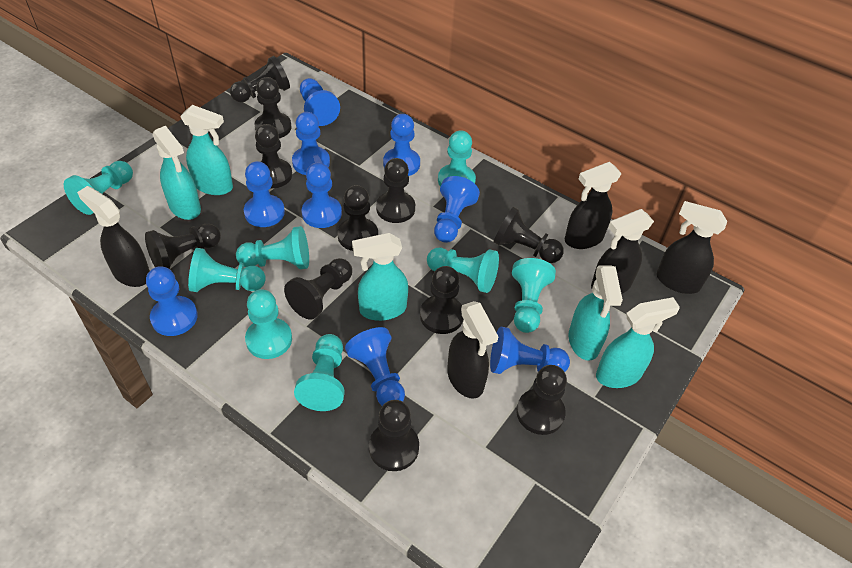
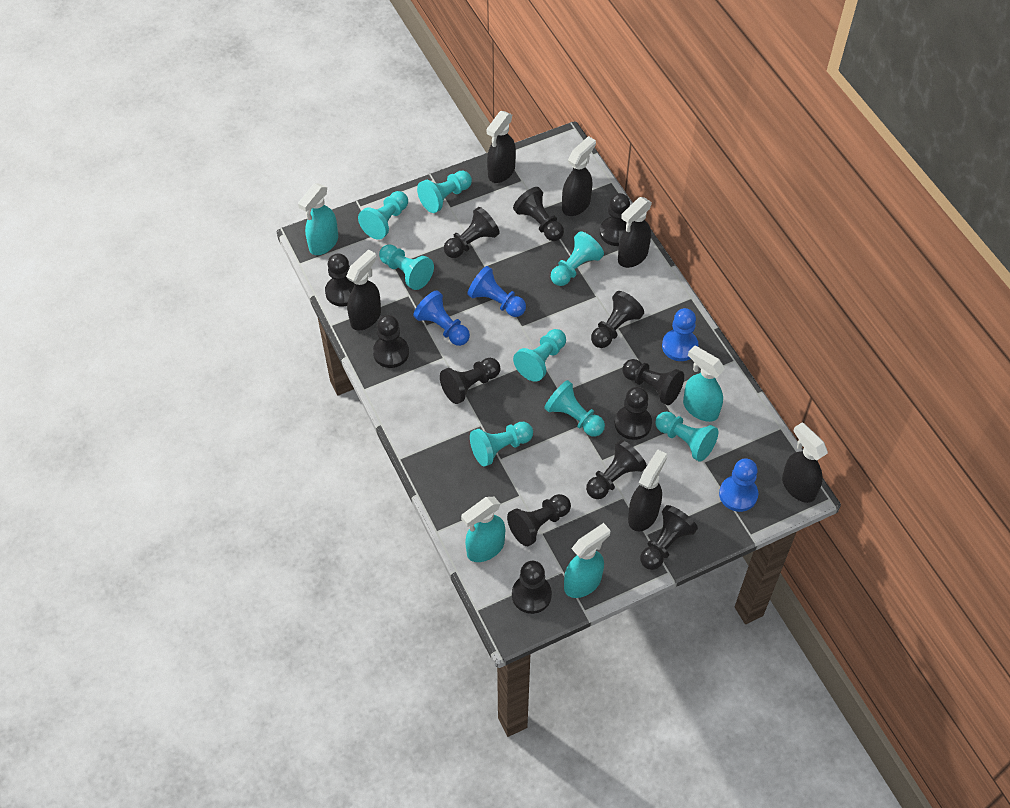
black pawn: [145,224,221,269] [230,56,290,102] [255,77,291,139] [255,124,292,189] [284,258,352,320] [337,185,378,251] [369,400,419,471] [376,158,415,223] [420,266,464,334] [493,207,564,263] [516,365,567,435] = 11 -> [325,254,354,306] [373,315,409,368] [440,358,500,404] [444,207,500,258] [507,494,571,546] [512,561,552,614] [513,187,564,241] [586,440,647,499] [591,291,644,348] [600,193,630,246] [615,387,652,440] [623,359,684,405] [640,505,698,570] = 13
black spray bottle: [77,186,150,287] [447,301,499,399] [565,162,622,249] [591,209,654,294] [656,201,727,294] = 5 -> [346,249,381,331] [486,111,516,183] [562,136,596,216] [618,197,652,268] [628,449,667,531] [782,422,828,503] = 6
blue pawn: [146,266,198,336] [244,161,285,227] [292,112,330,175] [300,78,340,126] [302,163,342,228] [345,327,405,406] [383,114,420,176] [434,176,480,243] [490,327,570,374] = 9 -> [413,290,470,346] [467,266,526,317] [662,308,698,361] [719,459,758,512] = 4
turquoise spray bottle: [152,126,201,220] [180,105,233,195] [352,233,408,321] [569,265,623,361] [596,297,680,388] = 5 -> [298,184,338,255] [461,497,505,562] [564,523,610,598] [683,345,725,422] = 4

